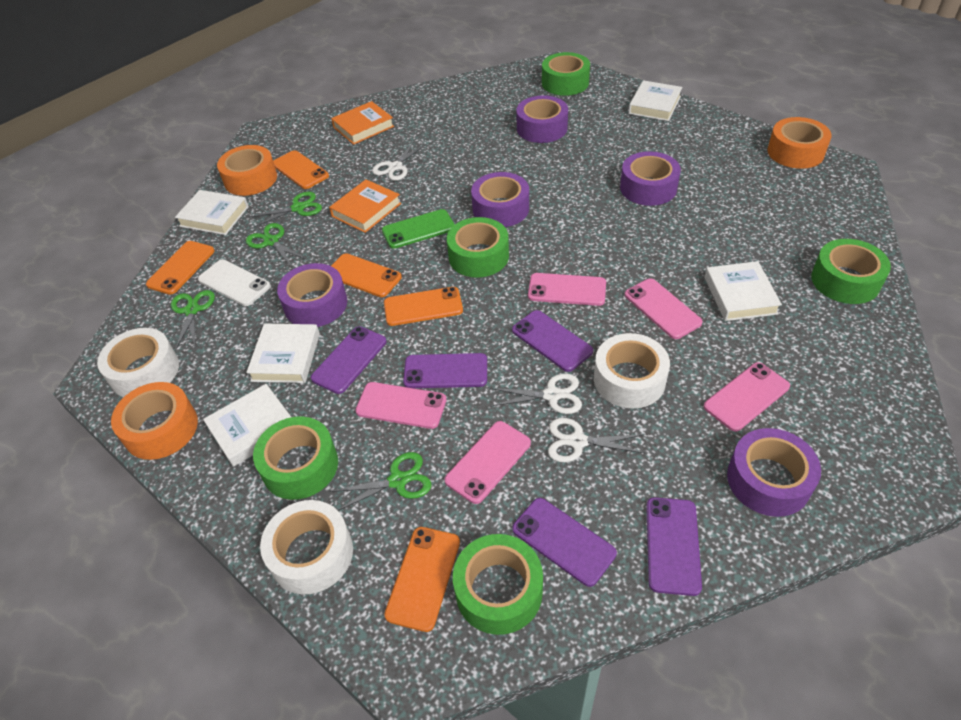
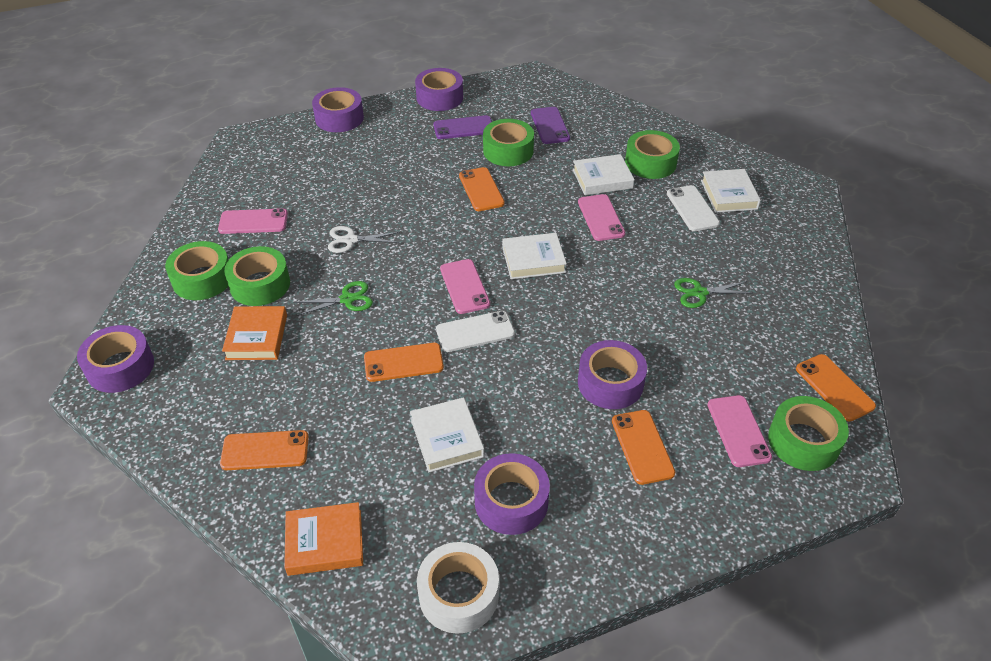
green phone: [382,209,455,249] = 1 -> none = 0
green scissors: [171,290,215,351] [246,223,306,267] [250,192,322,227] [330,452,432,511] = 4 -> [294,281,373,316] [674,278,751,308] = 2
orange tape: [111,382,198,460] [217,145,277,196] [767,117,832,169] = 3 -> none = 0
pink phone: [355,382,447,429] [444,421,531,504] [528,273,606,306] [625,278,703,339] [704,362,790,432] = 5 -> [218,208,288,234] [440,259,490,314] [578,194,625,241] [708,395,772,467] = 4
purple phone: [311,326,386,394] [403,353,487,388] [512,310,593,372] [512,498,617,587] [646,497,702,596] = 5 -> [434,115,492,139] [531,107,570,144] = 2
white book: [175,190,249,235] [203,384,291,467] [246,324,320,383] [628,80,682,121] [704,261,782,321] = 5 -> [410,397,484,472] [502,233,567,279] [573,154,634,195] [701,169,761,213] = 4
white phone: [198,260,271,306] = 1 -> [436,311,515,352] [667,185,720,231] = 2
white scissors: [372,141,426,181] [490,373,582,414] [548,418,644,462] = 3 -> [328,226,400,253] = 1
white tape: [97,328,179,397] [260,500,353,595] [594,333,670,408] = 3 -> [417,542,499,634] = 1

